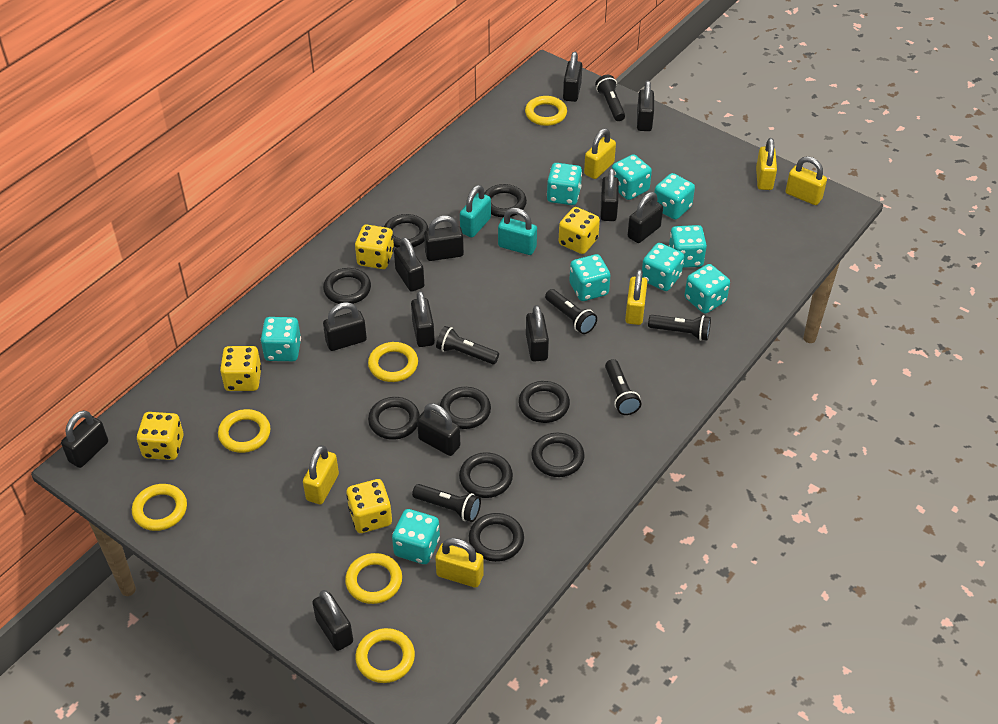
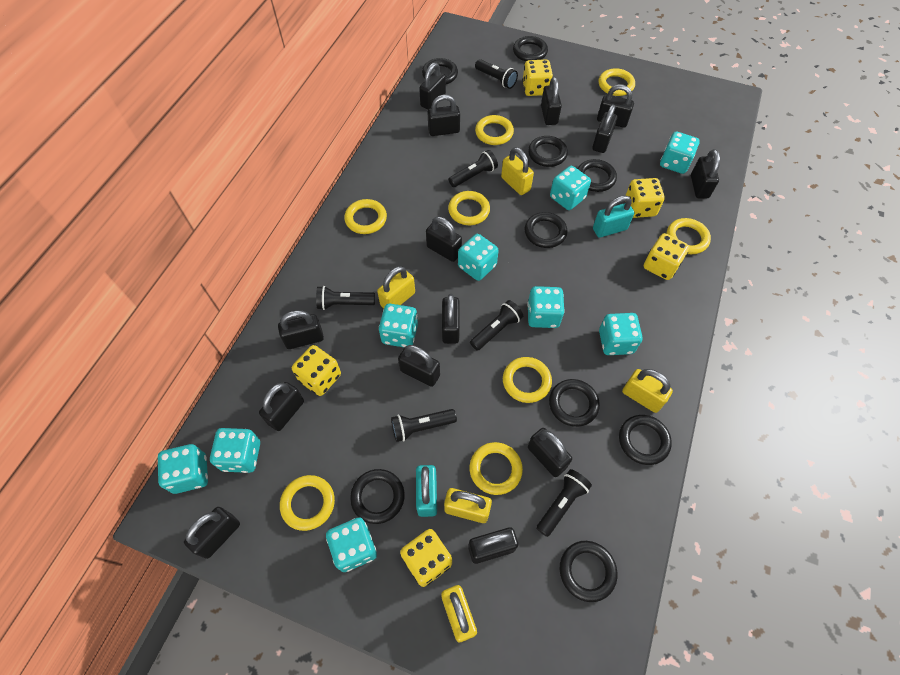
black padlock: [61,410,108,468] [312,590,353,651] [323,302,367,351] [394,237,424,292] [411,291,435,347] [417,403,460,456] [424,216,464,261] [526,305,549,362] [563,52,582,102] [600,168,619,221] [628,192,663,243] [637,81,654,131] = 12 -> [184,507,240,559] [259,382,304,431] [278,310,324,349] [398,345,440,387] [419,62,446,109] [426,217,462,262] [428,95,460,136] [442,294,460,344] [468,527,518,564] [528,428,572,477] [541,77,562,125] [592,104,618,153] [597,84,634,128] [691,149,720,199] = 14
yellow padlock: [303,445,339,504] [435,538,484,588] [584,128,616,179] [625,269,647,325] [756,138,777,190] [786,156,827,205] = 6 -> [377,266,415,308] [441,585,477,642] [444,488,492,523] [501,147,534,195] [622,369,673,413] = 5
yellow ring: [132,484,187,531] [218,409,271,453] [345,553,402,604] [355,628,415,683] [368,342,418,382] [525,96,567,126] = 6 -> [280,475,335,531] [344,199,387,234] [448,191,490,225] [469,442,523,495] [475,115,514,145] [503,357,552,403] [599,68,635,96] [667,218,711,254] = 8

